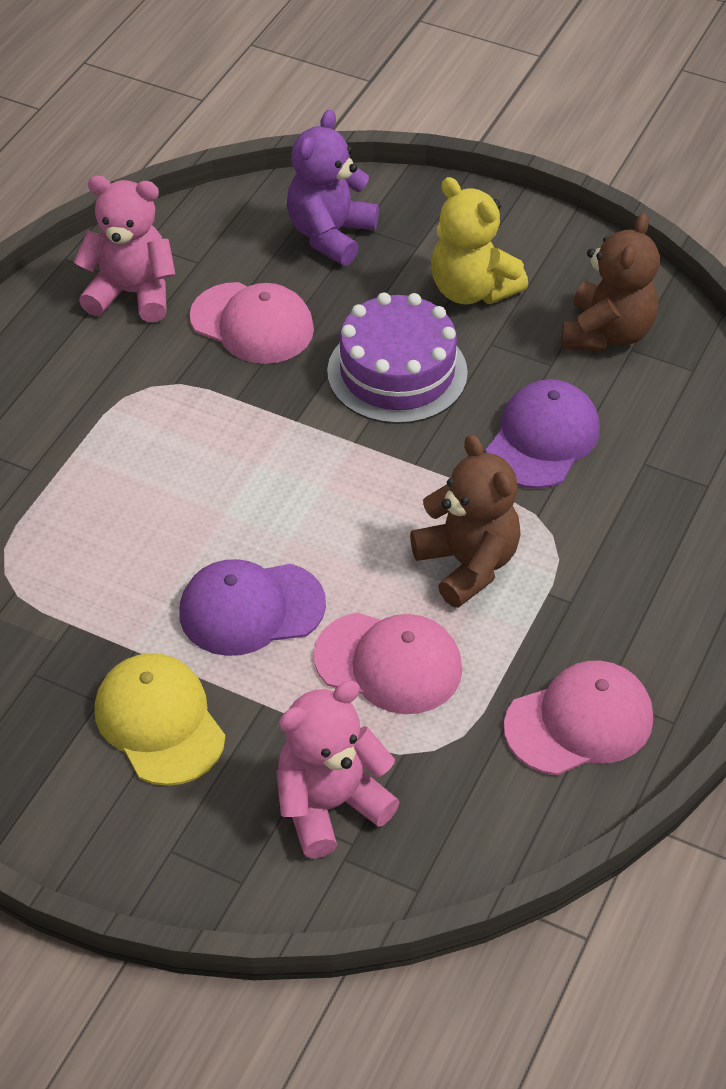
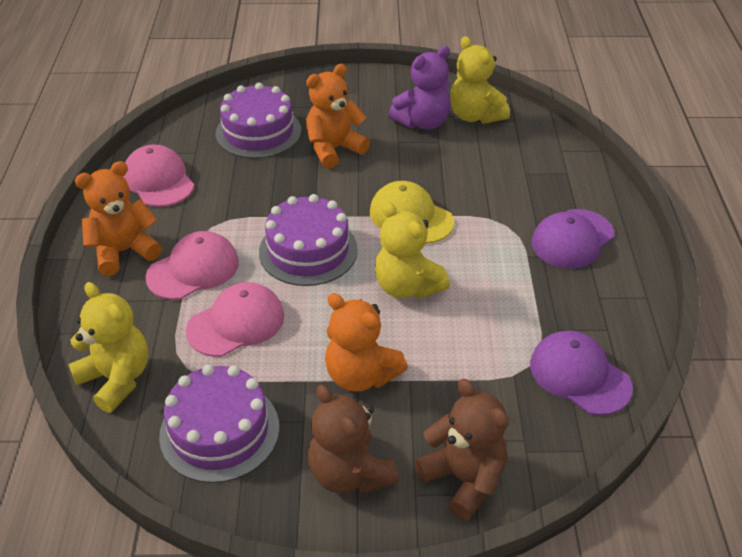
orange teddy bear: none = 0 -> [75,161,162,276] [306,64,370,169] [325,293,408,392] = 3
pink teddy bear: [74,176,176,322] [276,680,400,858] = 2 -> none = 0
purple cake: [327,293,468,424] = 1 -> [159,364,279,483] [216,83,301,159] [259,194,358,286] = 3
yellow teddy bear: [431,177,528,304] = 1 -> [68,282,148,413] [375,202,450,299] [450,36,510,124] = 3

